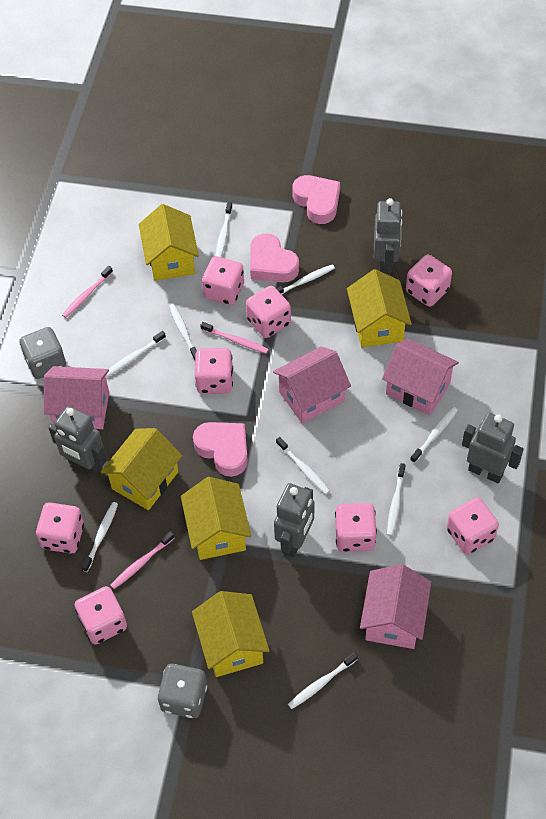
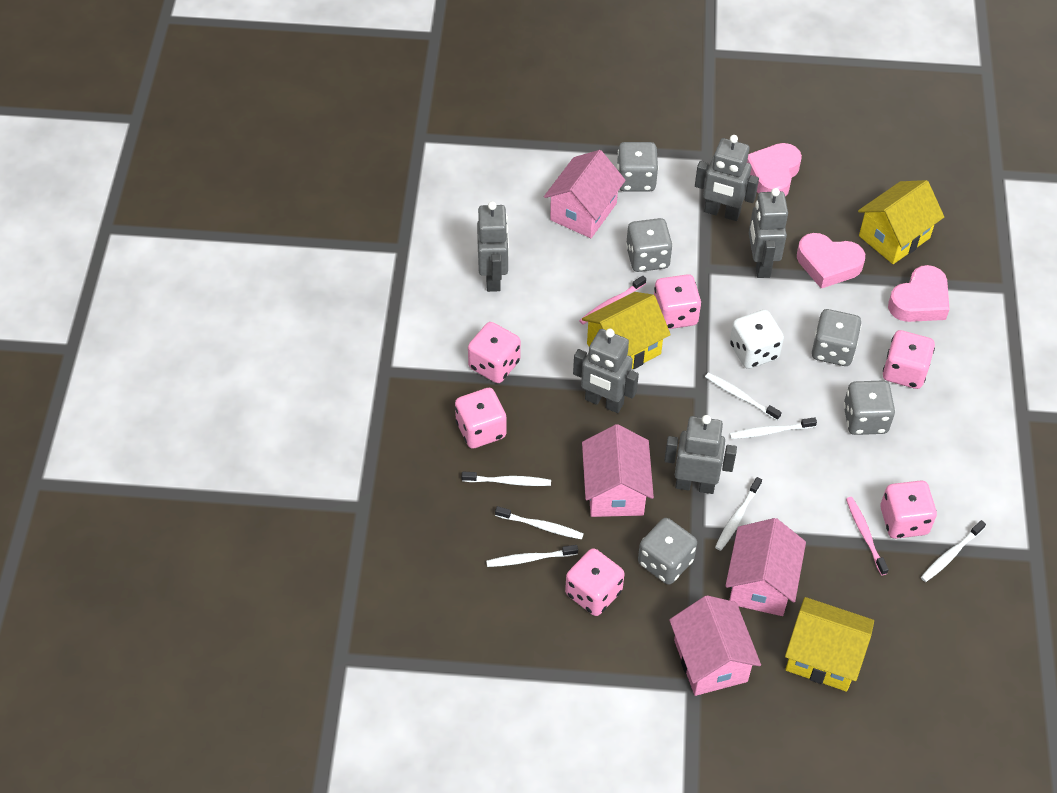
grey dice: [19,327,66,379] [158,664,207,718] = 2 -> [617,142,658,191] [626,218,673,272] [638,518,697,585] [812,309,861,366] [843,380,895,435] = 5
grey robot: [49,406,106,477] [274,483,314,557] [374,198,402,276] [462,413,524,483] = 4 -> [477,201,509,292] [573,329,639,413] [664,415,737,494] [695,135,759,221] [749,188,788,278] = 5
pink dice: [36,502,84,553] [75,586,127,645] [195,348,233,394] [202,256,244,305] [246,286,291,338] [335,503,377,552] [406,254,452,307] [446,497,499,554] = 8 -> [455,388,506,449] [468,322,521,383] [565,548,624,616] [654,274,701,329] [880,481,937,539] [883,330,935,389] = 6
pink toothbrush: [62,266,113,318] [110,531,174,589] [200,322,268,353] = 3 -> [579,276,646,325] [846,497,889,576] = 2
white dice: none = 0 -> [730,310,784,369] = 1
white toothbrush: [81,502,118,572] [105,331,166,377] [169,304,197,361] [216,202,233,257] [276,264,335,295] [276,437,330,494] [288,652,358,709] [387,463,406,536] [410,407,458,463] = 9 -> [461,472,551,486] [486,545,578,567] [495,506,584,539] [705,373,782,420] [715,477,762,551] [730,417,817,439] [921,520,986,582] = 7
yellow house: [101,428,182,510] [139,204,199,281] [181,477,251,560] [192,591,270,677] [347,269,412,348] = 5 -> [582,292,671,369] [785,597,874,692] [858,180,944,264] = 3

